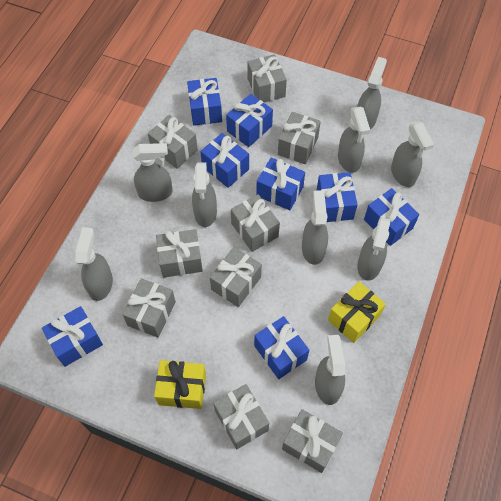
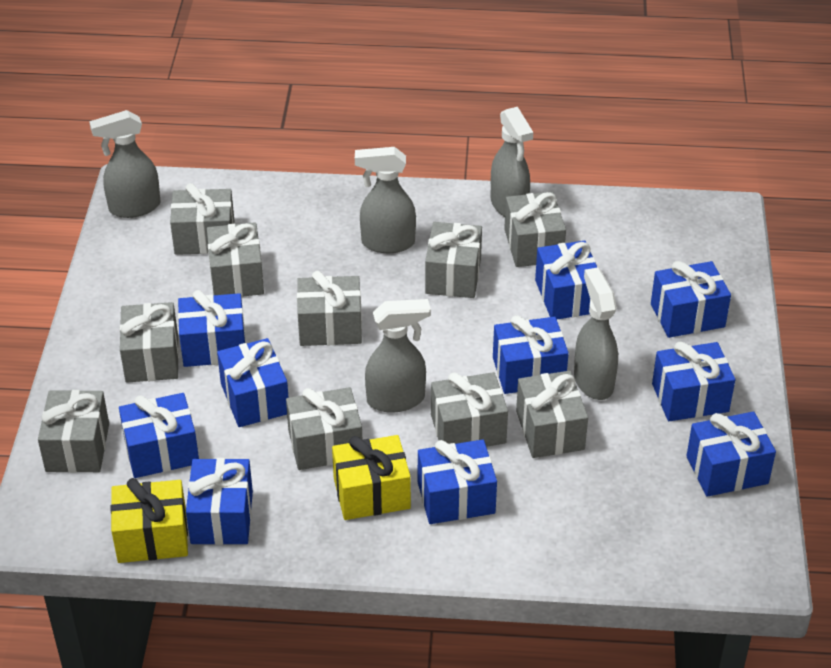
blue gift: [42,306,103,367] [187,78,222,126] [200,133,249,188] [226,94,273,147] [254,316,309,379] [256,157,305,210] [316,172,358,222] [364,188,419,246] = 8 -> [119,393,199,478] [178,290,246,367] [186,458,253,545] [217,338,289,427] [418,439,497,524] [493,315,569,394] [535,240,597,319] [651,261,731,338] [652,342,735,421] [686,411,776,497] = 10
grey gift: [122,278,176,338] [148,115,198,169] [156,229,203,278] [210,247,262,307] [213,384,269,449] [231,194,280,252] [248,54,287,102] [278,112,321,164] [282,409,343,473] = 9 -> [38,390,109,473] [120,302,179,383] [170,183,235,255] [207,222,264,297] [286,387,362,470] [297,271,362,346] [425,222,482,298] [431,372,508,447] [504,192,566,267] [516,371,588,458] = 10
grey spray bottle: [75,227,113,301] [133,143,173,202] [192,162,217,227] [302,190,328,265] [315,335,345,405] [338,107,370,173] [357,57,387,129] [357,217,390,281] [391,121,434,187] = 9 -> [89,110,161,218] [355,147,416,253] [365,299,431,413] [491,107,533,217] [574,267,618,400] = 5

